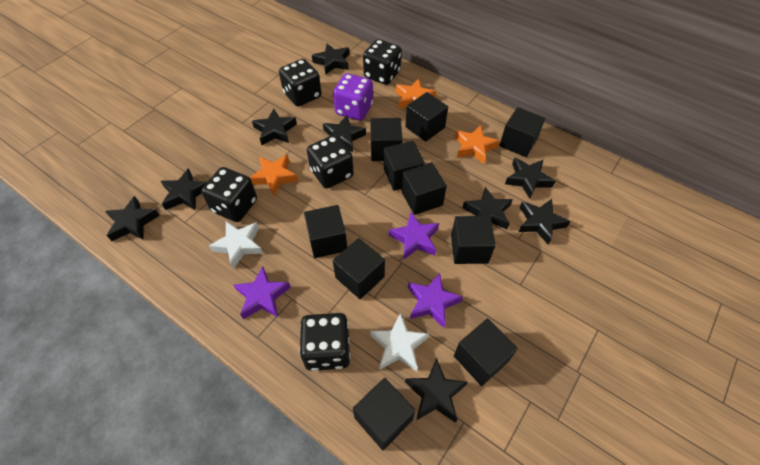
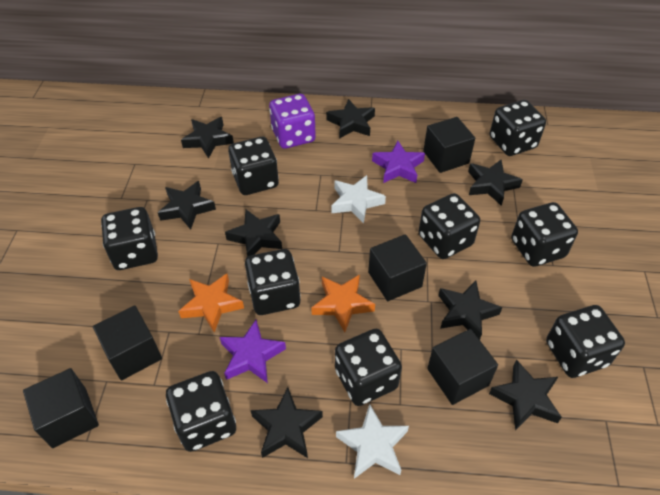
black cube: [304,205,347,258] [333,238,385,299] [353,378,415,450] [370,118,402,161] [384,141,425,191] [401,162,447,215] [405,92,448,142] [451,216,496,264] [454,318,518,386] [499,107,545,157] = 10 -> [23,368,99,448] [93,305,162,380] [368,234,427,301] [423,117,475,173] [427,329,498,405] = 5
black dice: [201,167,257,222] [279,59,321,107] [300,313,350,371] [307,135,354,189] [363,39,401,85] = 5 -> [101,207,158,270] [166,371,236,452] [228,137,279,195] [245,249,301,315] [335,329,402,406] [419,193,480,259] [490,100,546,156] [511,202,578,267] [546,305,625,378] = 9
black star: [105,196,160,241] [161,168,207,211] [252,109,297,145] [312,44,349,75] [323,115,366,152] [405,358,468,423] [462,187,513,229] [505,157,555,199] [519,199,571,245] = 9 -> [158,181,216,230] [181,117,234,158] [225,210,282,257] [251,387,323,458] [326,99,375,139] [438,281,502,340] [468,159,523,206] [489,360,562,430] = 8
orange star: [249,155,298,196] [396,78,436,109] [454,125,500,164] = 3 -> [178,274,244,333] [311,274,375,332] = 2
purple star: [234,266,291,319] [389,212,439,259] [408,273,463,328] = 3 -> [220,320,286,383] [372,141,425,183] = 2

